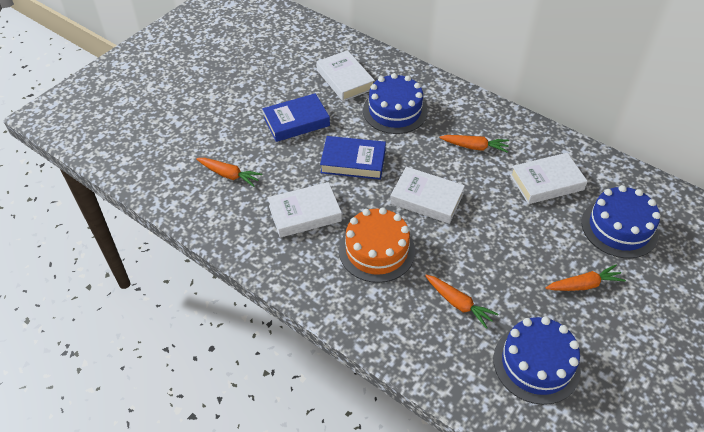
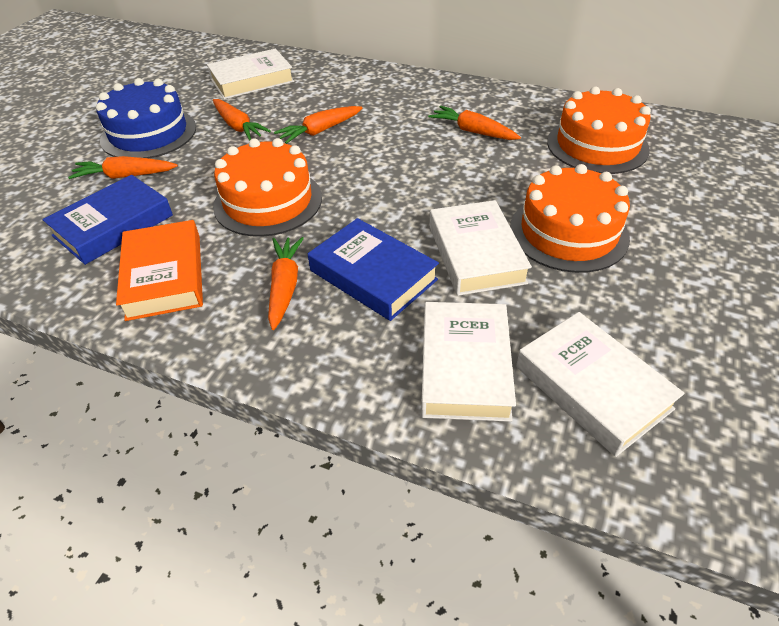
blue cake: [363,73,427,134] [493,317,581,405] [582,185,661,258] = 3 -> [96,78,196,158] = 1
orange book: none = 0 -> [116,220,203,321] = 1
orange cake: [339,207,415,283] = 1 -> [213,138,322,237] [510,164,630,273] [547,86,651,174] = 3
orange carrot: [196,158,262,187] [425,275,498,329] [439,135,509,153] [545,265,626,291] = 4 -> [68,156,178,179] [213,99,271,141] [268,237,304,330] [274,106,362,144] [428,106,521,140] = 5

